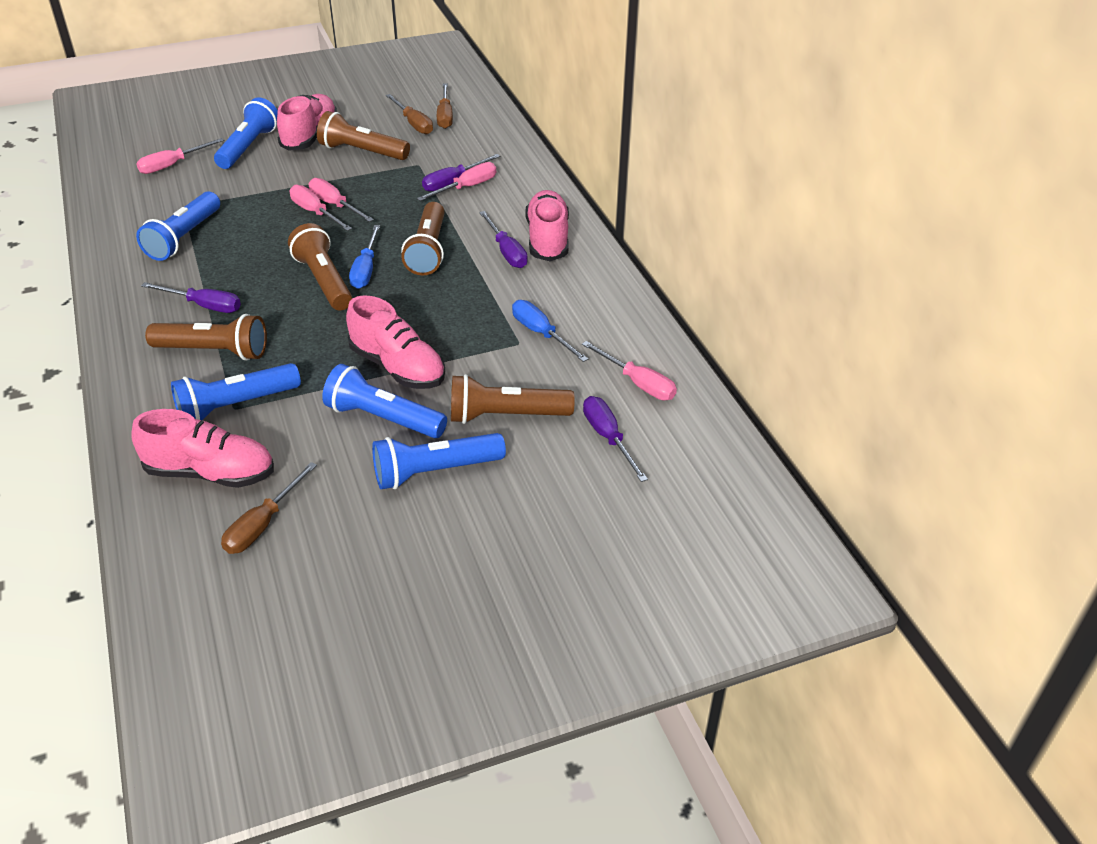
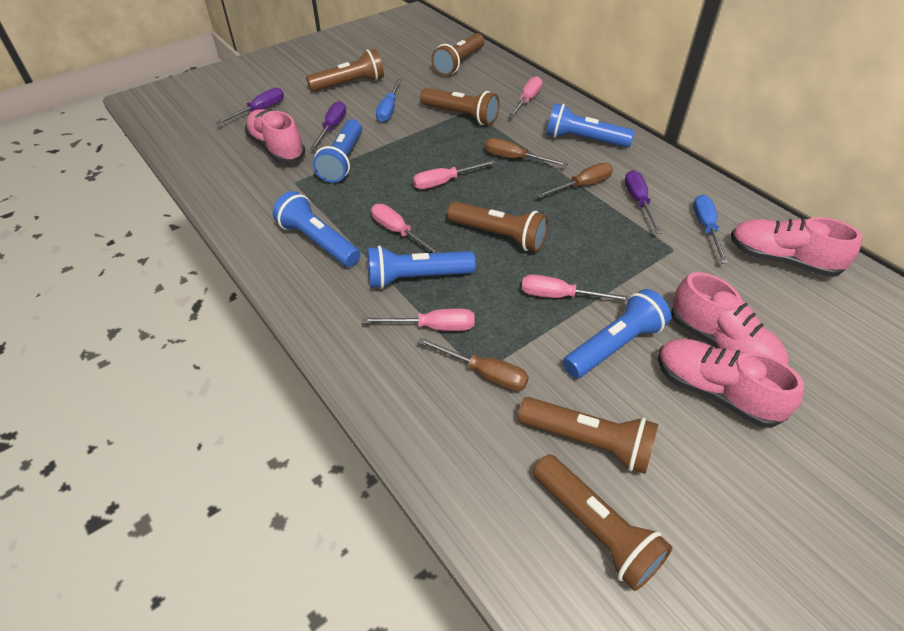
brown flashlight: [145,314,267,361] [288,223,352,310] [317,111,410,160] [401,202,445,276] [451,374,575,424] = 5 -> [306,49,384,92] [420,88,500,125] [431,33,484,76] [447,202,548,252] [518,397,658,474] [533,454,673,591] = 6
purple screwdriver: [141,282,241,313] [422,154,500,192] [479,211,528,268] [583,396,648,482] = 4 -> [215,88,284,125] [310,101,346,150] [624,170,662,234] = 3

